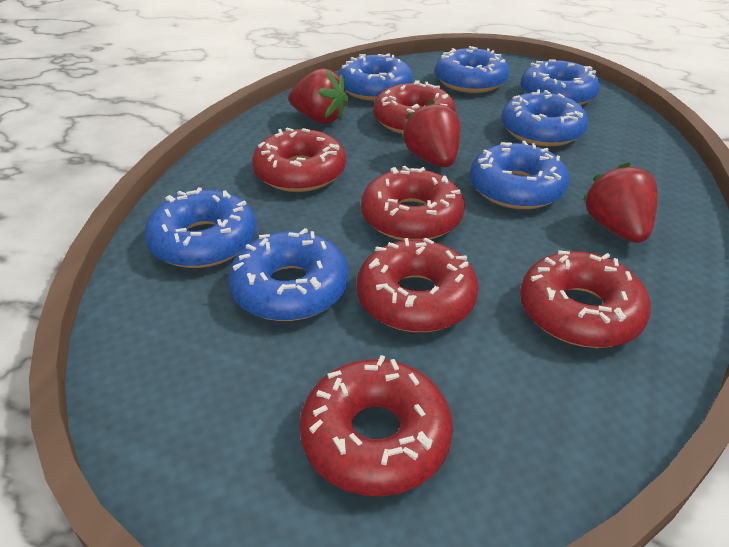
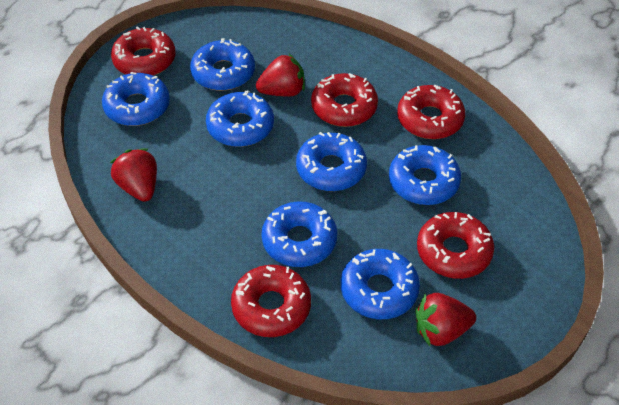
red donut: [252,128,346,192] [299,355,453,496] [357,238,479,332] [361,166,465,241] [373,81,456,134] [520,250,651,348] = 6 -> [111,26,175,76] [231,265,311,337] [311,73,378,127] [397,85,465,139] [417,212,494,279] = 5

